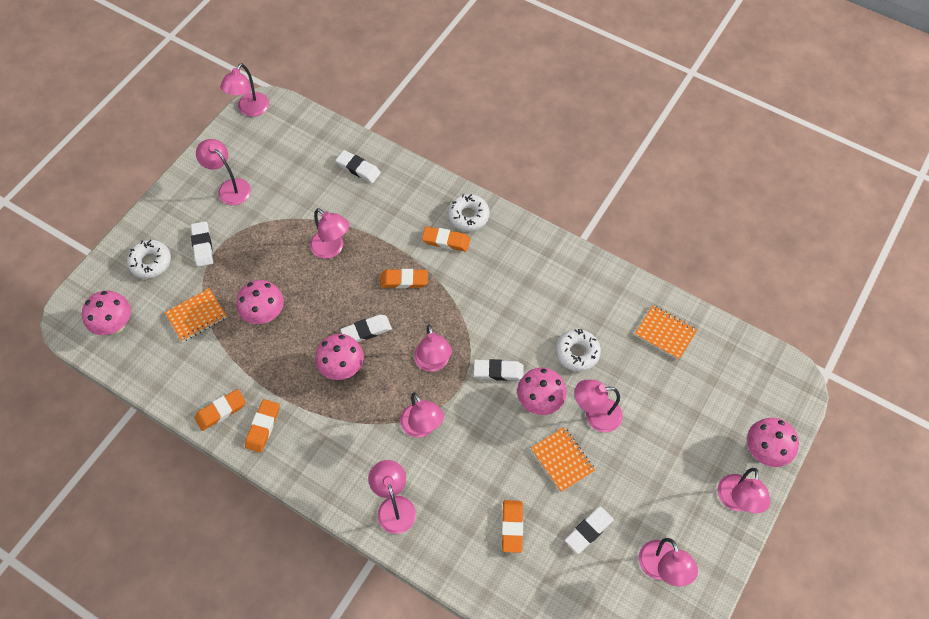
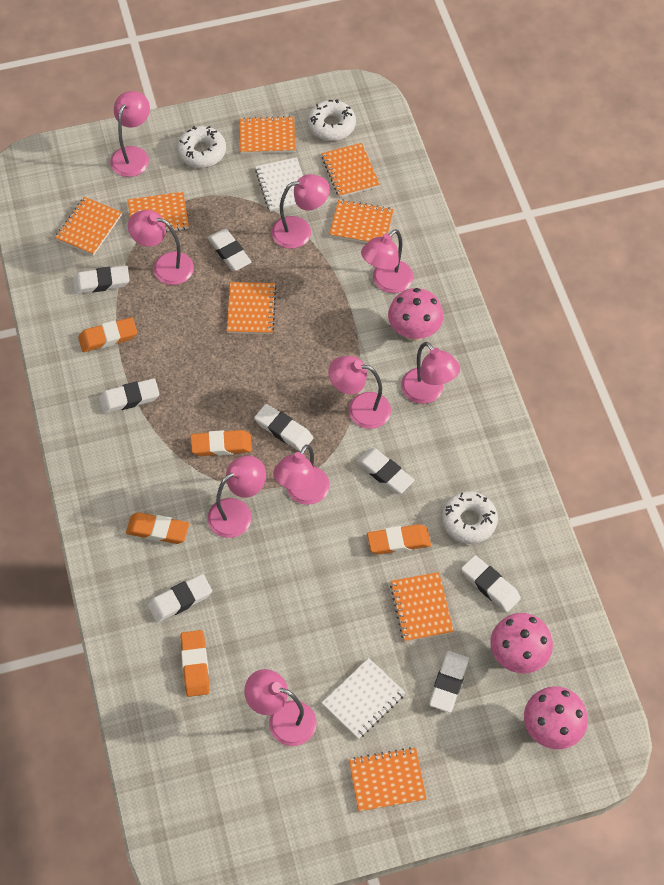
orange notebook: [165,288,227,342] [531,427,595,492] [635,305,697,360] = 3 -> [55,197,122,256] [127,192,189,232] [227,282,276,334] [240,116,295,154] [322,143,380,197] [329,199,394,243] [349,747,427,812] [390,572,454,642] = 8
pink mushroom: [82,290,131,335] [237,280,284,324] [315,334,364,380] [517,368,566,415] [747,418,799,467] = 5 -> [388,288,444,342] [491,613,553,674] [524,686,588,749] = 3
white eraser: [191,221,213,267] [336,150,381,183] [340,314,392,342] [474,359,524,381] [565,506,614,554] = 5 -> [73,265,129,294] [99,378,159,414] [148,574,212,623] [208,229,251,271] [254,404,313,451] [356,448,414,494] [429,651,469,712] [461,555,521,612] = 8
white notebook: none = 0 -> [255,157,303,212] [322,658,406,739] = 2

